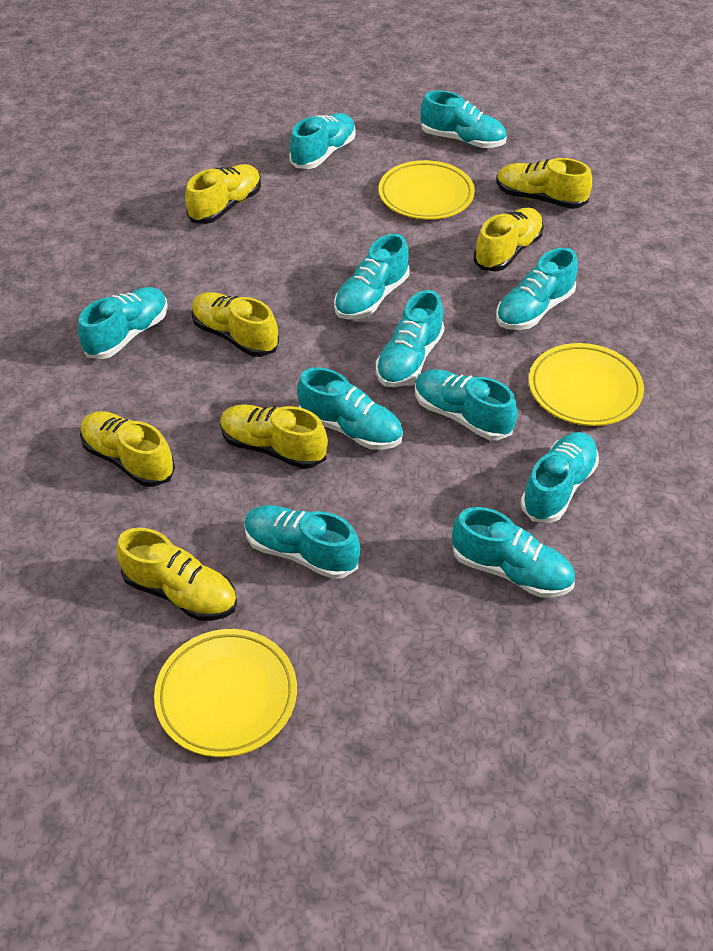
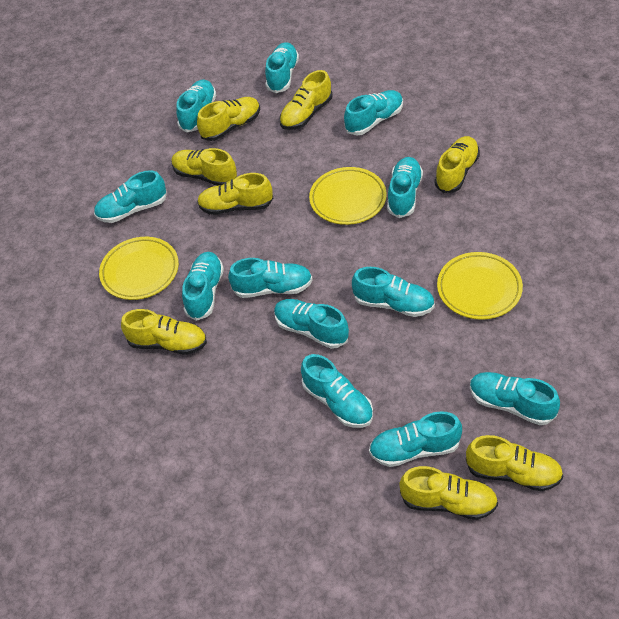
turquoise shoe: [78,287,167,359] [244,505,360,579] [289,113,356,169] [297,367,403,450] [334,234,409,319] [376,290,444,387] [415,369,518,440] [420,90,506,148] [452,507,575,597] [496,248,578,330] [520,432,599,523] = 11 -> [94,170,167,223] [176,79,216,133] [182,252,224,321] [228,258,313,298] [265,42,299,93] [274,299,349,349] [301,354,373,428] [344,90,403,135] [352,267,435,317] [369,411,462,467] [387,157,423,218] [470,372,560,425] = 12
yellow shoe: [80,411,175,487] [117,528,237,621] [185,164,261,224] [191,292,279,357] [220,404,328,469] [474,208,544,271] [497,158,592,209] = 7 -> [121,309,207,355] [172,148,237,186] [197,97,260,141] [197,173,273,215] [280,70,332,130] [399,466,498,520] [434,136,480,193] [466,435,563,491] = 8

